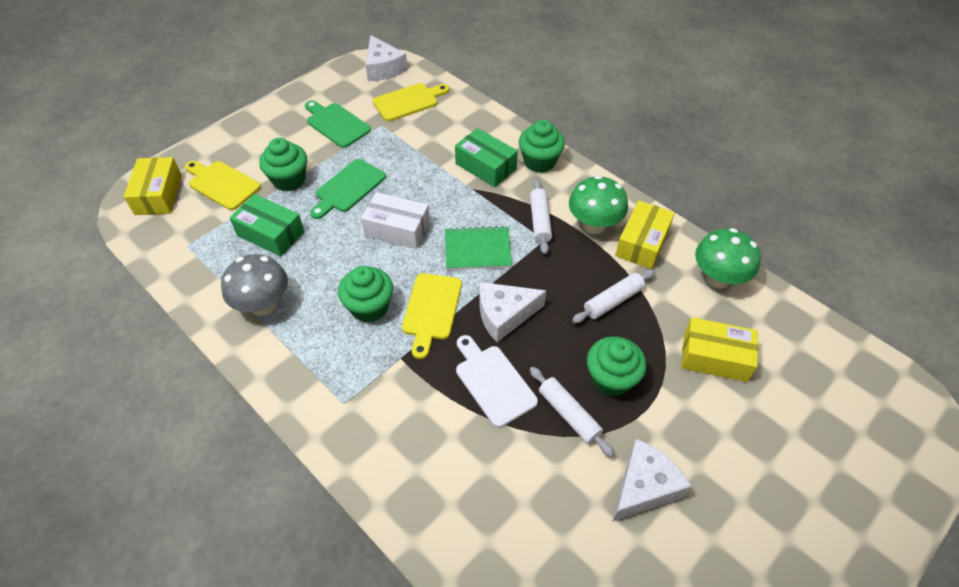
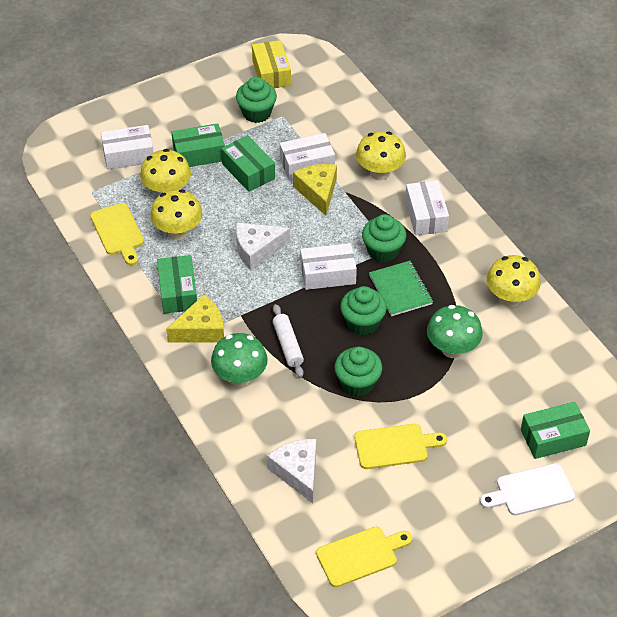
green box: [230,194,304,257] [455,128,518,187] = 2 -> [157,255,197,314] [172,123,225,167] [221,135,275,192] [521,402,590,459] = 4
green cutting board: [305,100,371,148] [310,159,386,219] = 2 -> none = 0
grey mushroom: [221,254,288,315] = 1 -> none = 0
white box: [361,192,430,249] = 1 -> [101,125,154,170] [280,133,335,180] [300,243,357,290] [405,180,449,236] = 4
white cheese: [365,35,408,81] [480,282,546,342] [612,439,691,522] = 3 -> [236,223,290,270] [267,439,316,503] = 2
white rolling pin: [530,179,552,254] [530,367,615,457] [572,269,655,323] = 3 -> [273,304,304,378] = 1
yellow box: [124,157,182,215] [615,200,675,269] [681,317,758,382] = 3 -> [252,40,291,88] = 1
yellow cheese: none = 0 -> [166,295,224,343] [293,164,337,216] = 2
yellow mushroom: none = 0 -> [140,149,191,195] [150,189,203,240] [356,131,406,180] [487,255,541,307] = 4

